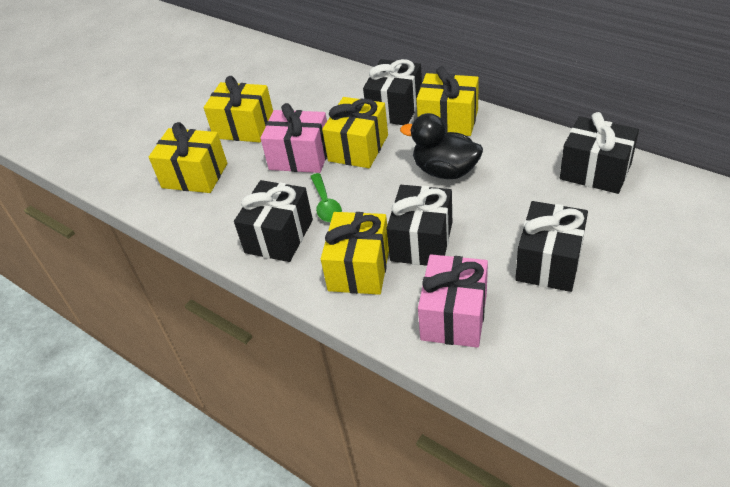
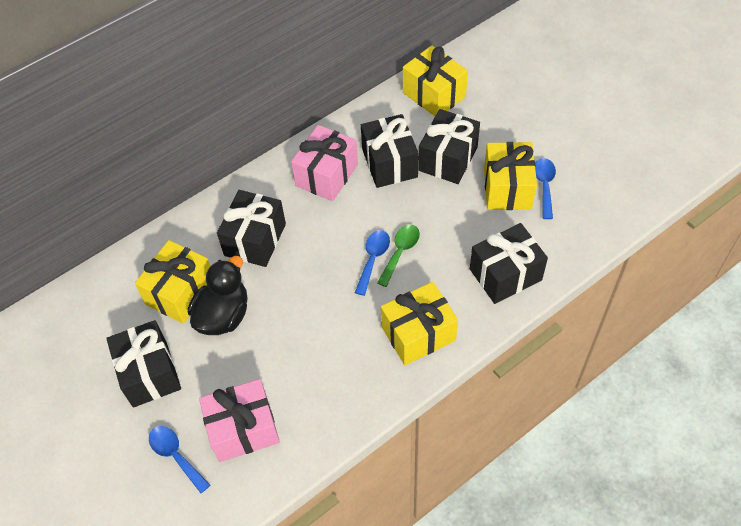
blue spoon: none = 0 -> [149,426,210,493] [355,230,390,296] [535,158,556,219] = 3
yellow gift: [149,122,227,193] [204,76,273,142] [321,212,389,295] [322,97,388,168] [416,66,479,136] = 5 -> [135,240,211,324] [381,282,458,365] [403,45,468,116] [484,142,537,210] = 4

